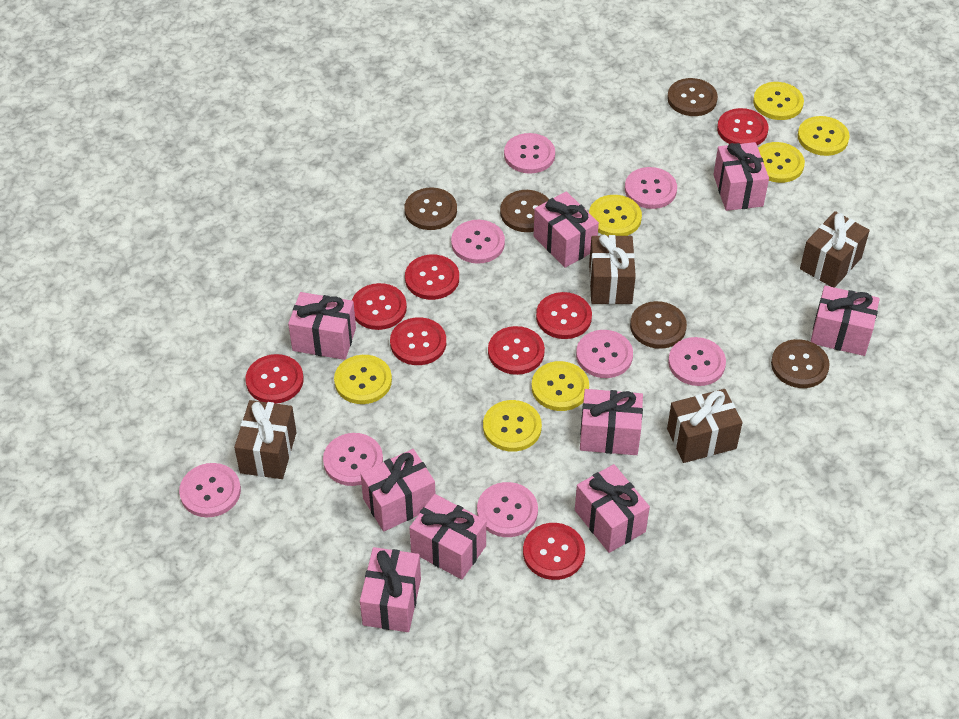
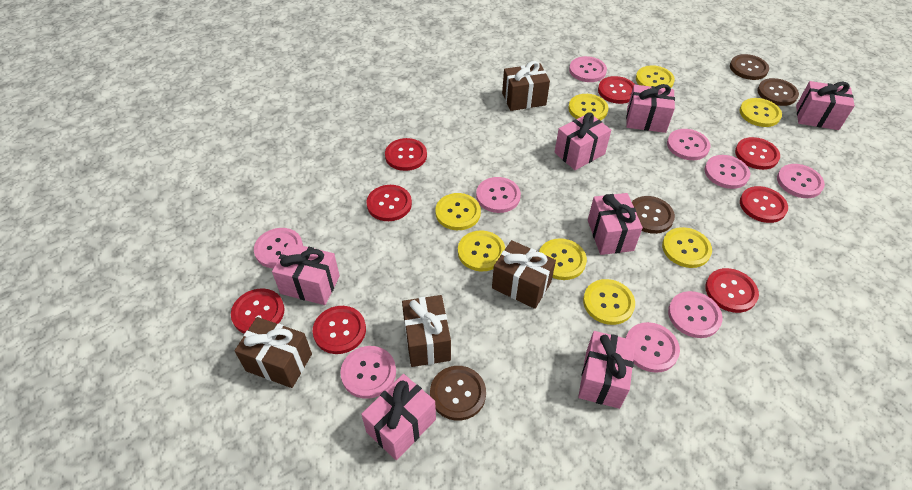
brown button: [405,188,457,230] [500,190,549,232] [630,301,687,349] [667,78,718,116] [771,339,830,388] = 5 -> [430,366,486,421] [632,196,675,234] [730,54,769,80] [757,78,799,106] = 4
pink button: [179,463,241,517] [323,433,383,486] [451,220,505,264] [477,482,538,537] [504,133,555,174] [576,330,633,378] [625,167,677,209] [668,337,726,386] = 8 -> [254,228,303,268] [340,346,396,399] [476,177,521,213] [569,56,607,82] [626,322,680,373] [667,129,710,160] [668,291,723,338] [704,155,750,189] [777,164,825,198] = 9
pink gift: [288,292,356,360] [360,449,435,532] [360,547,421,632] [409,494,486,580] [534,191,599,268] [575,464,650,553] [580,389,643,455] [713,142,769,211] [810,286,880,356] = 9 -> [272,243,340,305] [361,374,436,460] [554,112,611,170] [578,331,636,409] [588,193,643,255] [626,84,675,133] [796,81,855,130] = 7
yellow button: [334,355,392,404] [483,400,542,452] [532,361,589,411] [589,195,642,236] [753,82,804,120] [758,142,805,183] [798,116,849,156] = 7 -> [435,193,481,230] [458,230,505,271] [539,238,587,280] [568,94,608,120] [583,279,635,325] [636,65,675,88] [662,227,712,268] [739,98,782,127] = 8

